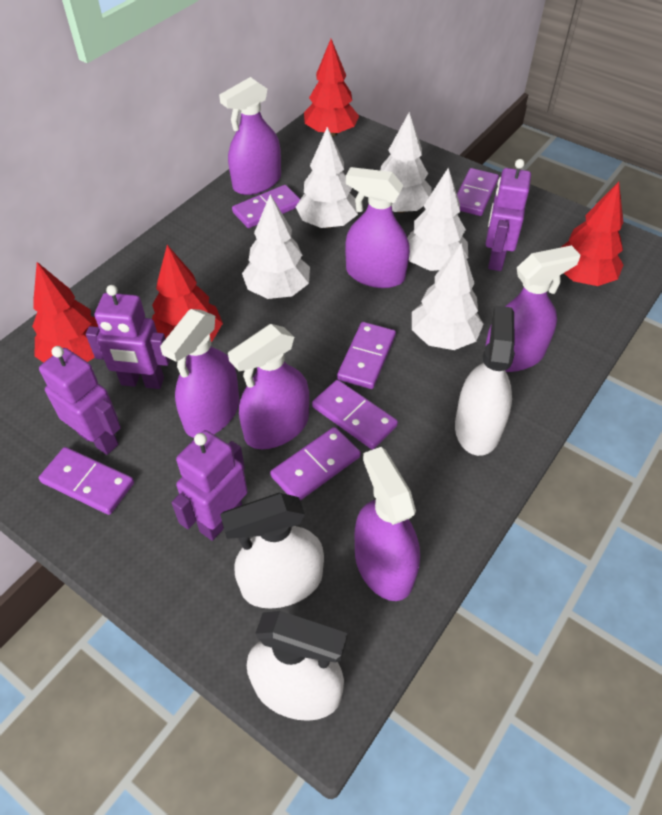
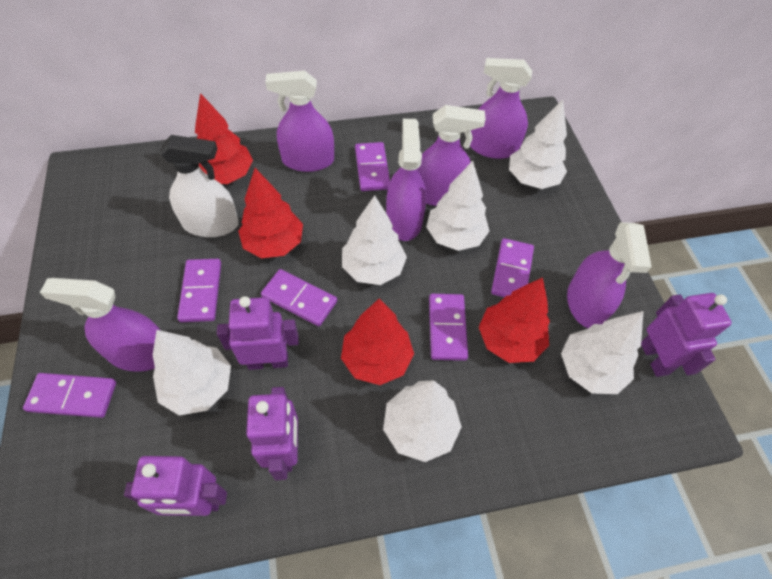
white spray bottle: [220,493,324,609] [247,611,348,721] [455,306,515,456] = 3 -> [160,135,239,237] = 1
white tree: [242,194,310,299] [296,127,358,228] [381,112,432,213] [407,168,468,271] [412,243,484,350] = 5 -> [153,330,231,416] [342,195,407,285] [383,380,462,462] [426,161,489,251] [509,100,567,189] [561,311,644,394] = 6

